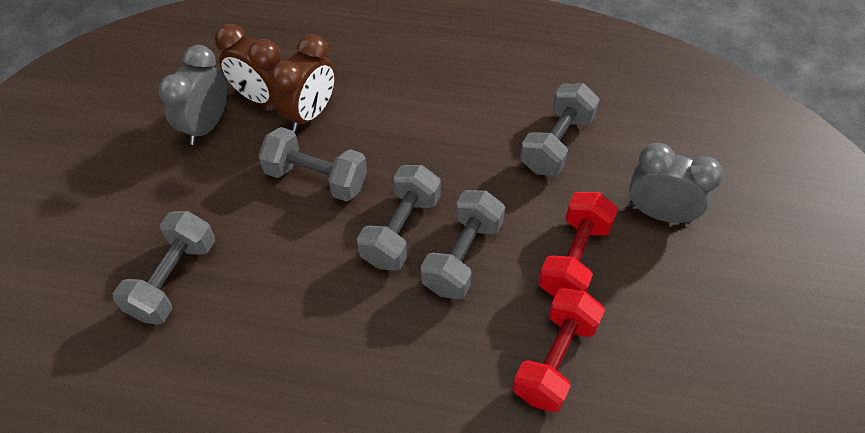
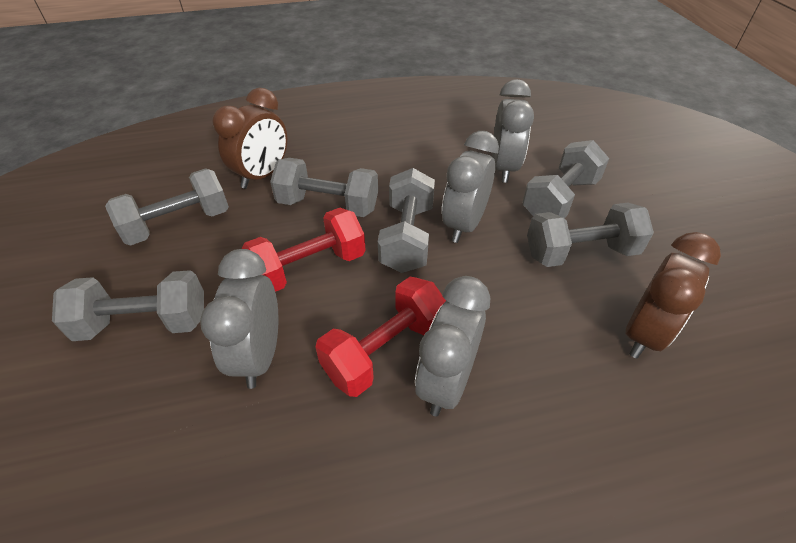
grey clock: [158,45,227,145] [629,143,723,224] = 2 -> [200,249,278,389] [415,276,490,416] [442,131,499,243] [492,79,534,183] = 4
grey dumbbell: [112,211,215,325] [258,127,367,202] [357,165,441,271] [421,190,505,299] [520,83,600,176] = 5 -> [52,270,204,341] [105,168,229,246] [270,158,378,217] [378,168,435,273] [522,140,609,218] [527,203,654,267] = 6

